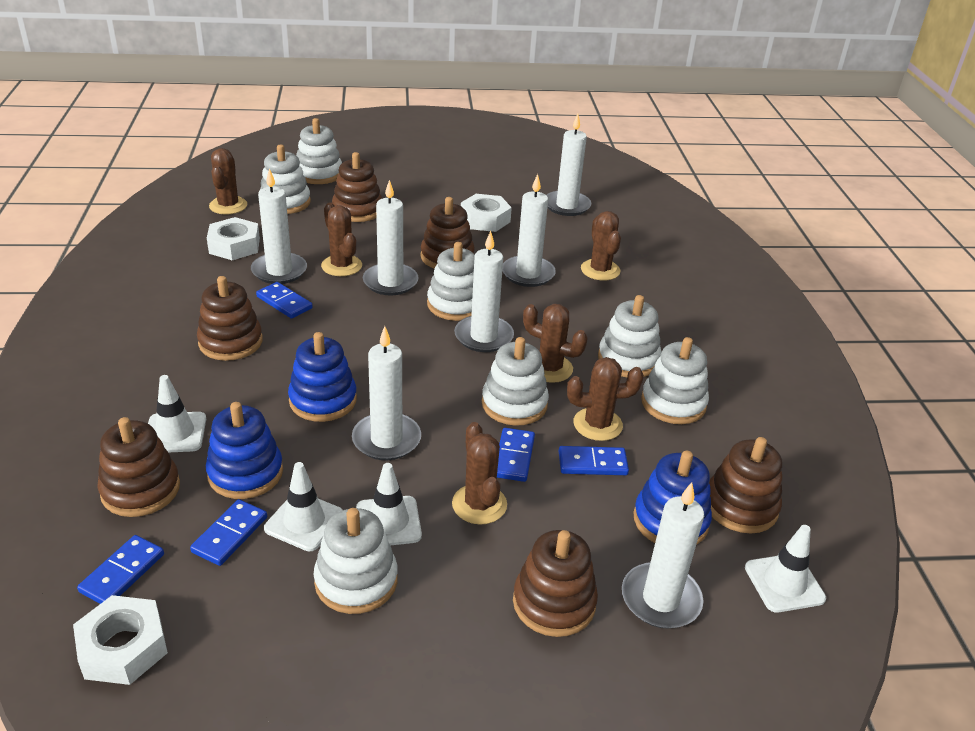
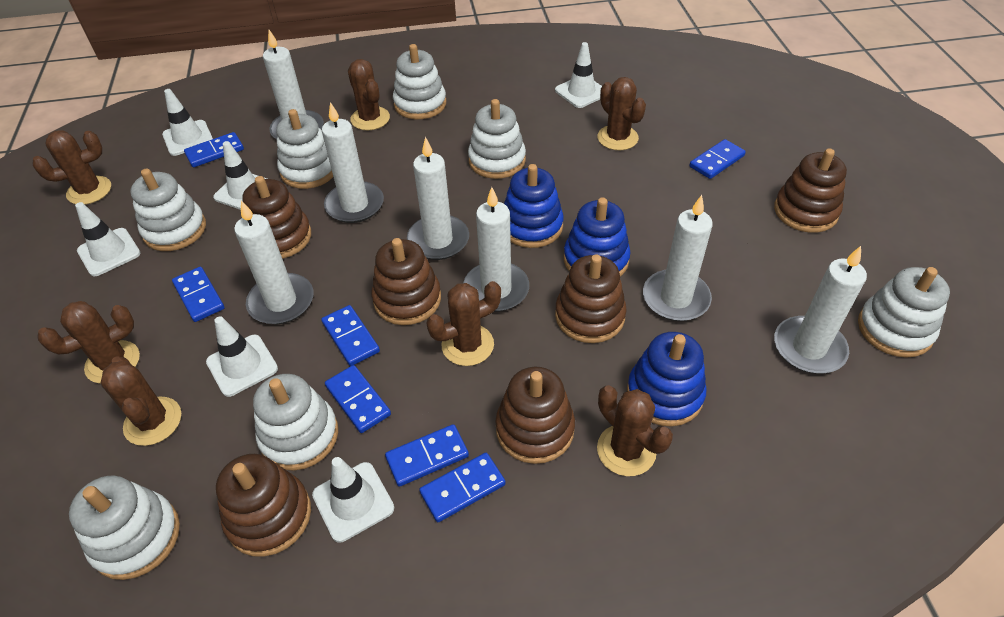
blue domino: [77,535,164,604] [190,499,267,566] [256,282,313,319] [497,428,535,482] [559,446,629,475] = 5 -> [172,267,224,322] [184,132,244,167] [321,305,380,366] [325,365,391,433] [385,424,469,487] [419,453,506,522] [689,139,746,179] = 7
brown cactus: [209,148,247,215] [321,203,362,276] [452,422,507,525] [523,304,588,383] [567,357,644,441] [581,211,621,281] = 6 -> [32,130,111,205] [37,301,140,384] [101,357,181,446] [348,59,390,130] [426,281,501,366] [597,77,646,150] [597,385,673,476] = 7
white nut: [73,595,168,685] [207,217,260,260] [461,194,512,232] = 3 -> none = 0
white traffic cone: [148,375,206,453] [264,462,343,551] [356,463,422,546] [745,525,826,613] = 4 -> [75,202,140,276] [162,89,213,156] [206,316,278,397] [213,141,267,210] [312,457,394,542] [555,42,602,108] = 6

